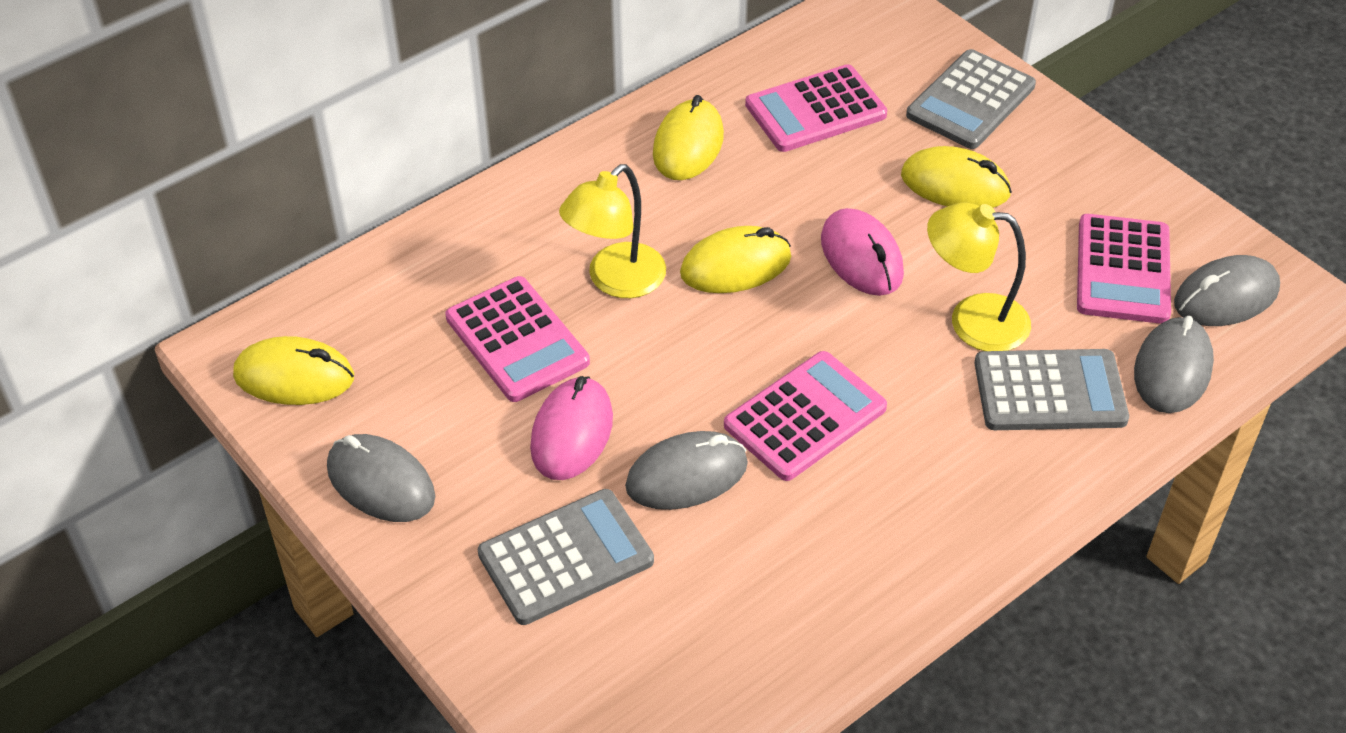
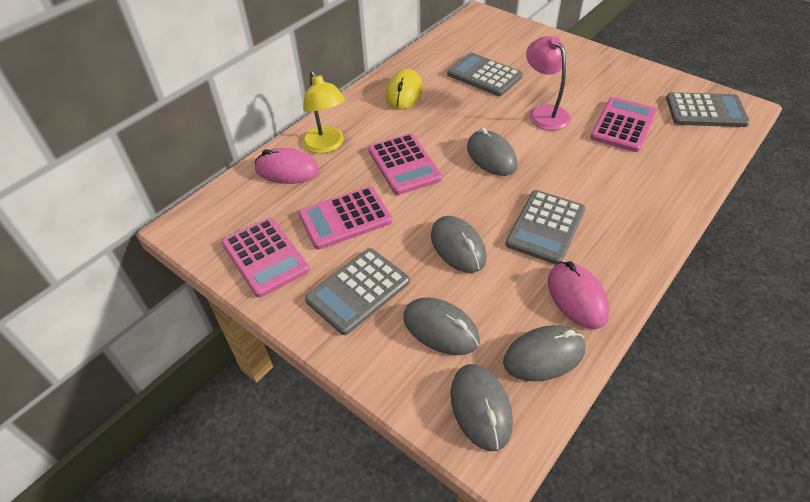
grey calculator: [478,489,654,625] [906,49,1036,149] [974,349,1129,430] = 3 -> [305,248,410,335] [447,53,523,96] [505,190,585,265] [666,92,750,127] = 4
grey mouse: [327,434,435,522] [625,431,748,510] [1134,316,1214,413] [1174,255,1280,326] = 4 -> [403,297,480,355] [431,216,487,273] [451,364,513,451] [467,127,517,176] [503,325,585,381] = 5
pink lamp: none = 0 -> [526,36,571,130] = 1
yellow lamp: [559,164,666,298] [927,202,1031,351] = 2 -> [302,71,345,153] = 1
yellow mouse: [233,336,354,405] [653,95,724,180] [680,226,791,293] [901,146,1012,208] = 4 -> [386,69,423,110] = 1

